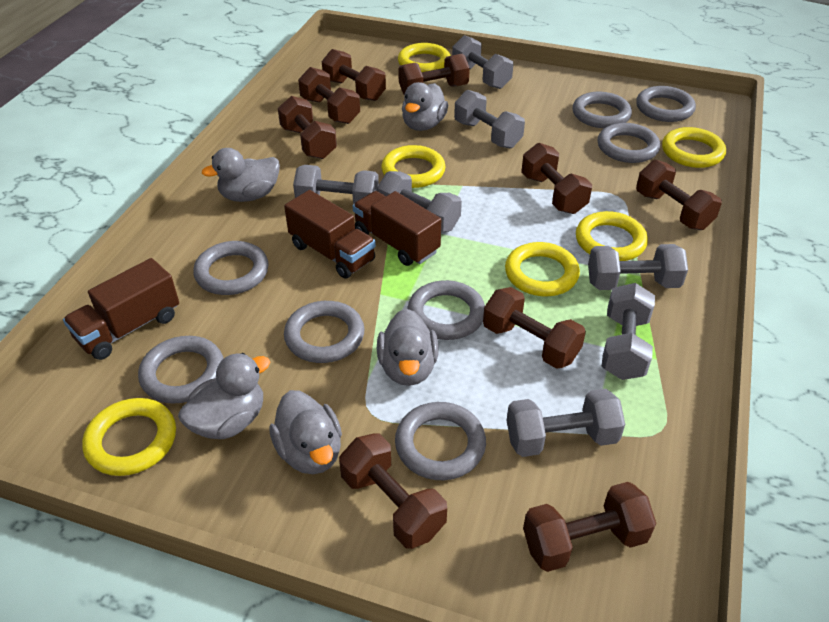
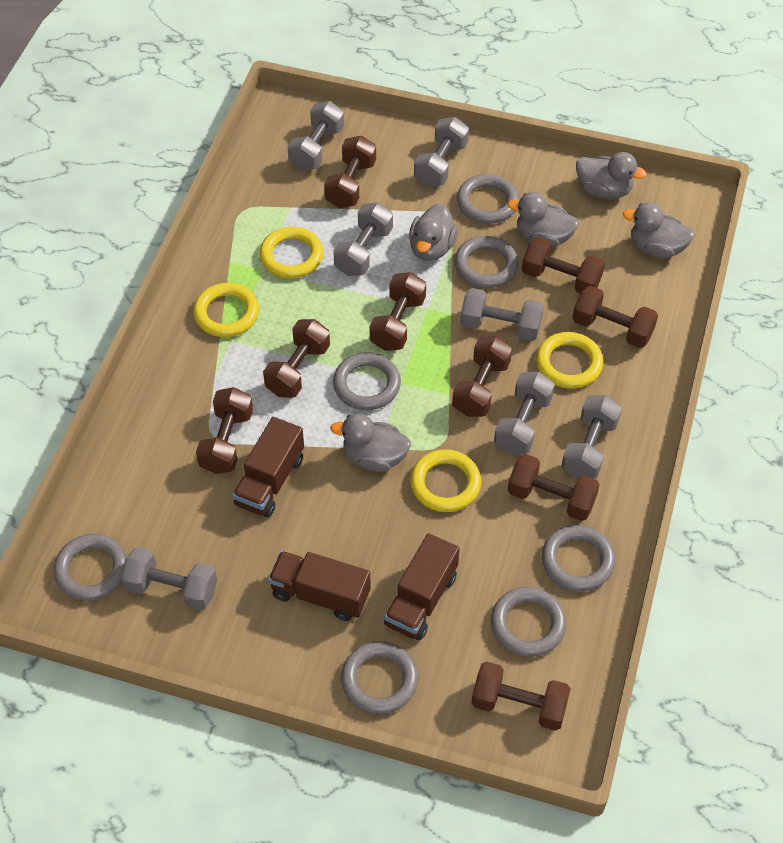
grey ring: [138,336,224,404] [193,241,269,295] [284,301,365,363] [395,402,486,480] [408,280,485,340] [573,92,632,128] [598,123,660,163] [636,86,696,122] = 8 -> [54,534,127,601] [333,352,401,410] [341,641,418,714] [454,236,519,288] [457,174,519,224] [491,587,566,657] [542,525,615,591] = 7
yellow ring: [82,398,176,476] [381,145,446,188] [398,43,451,72] [505,242,580,296] [576,211,648,261] [662,127,726,168] = 6 -> [193,283,259,337] [259,227,323,278] [410,449,481,512] [536,332,603,389] = 4

